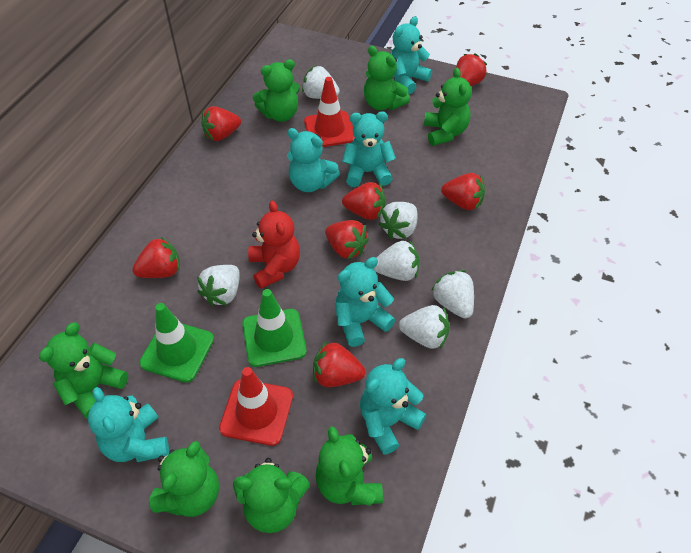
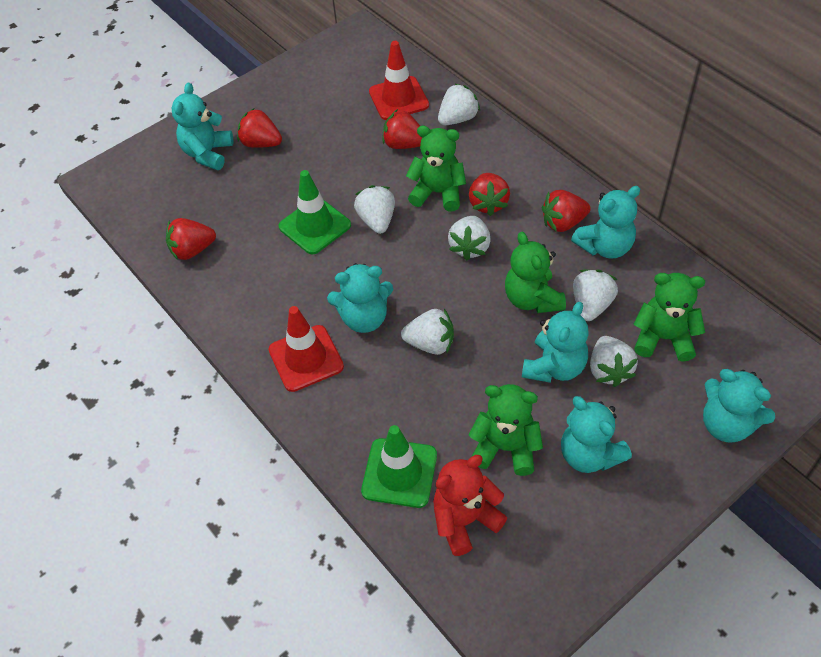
green teddy bear: [39,322,128,419] [149,441,219,517] [233,458,309,533] [253,59,300,122] [315,426,383,506] [364,46,410,110] [424,68,472,146] = 7 -> [406,126,466,212] [469,384,543,476] [505,232,566,313] [634,273,705,362] = 4
red strawberry: [132,237,180,278] [201,106,241,141] [313,341,365,387] [325,220,369,259] [342,182,385,220] [441,173,485,210] [456,53,487,86] = 7 -> [166,218,216,260] [237,108,282,148] [383,109,422,149] [469,173,510,216] [542,190,591,232] = 5

